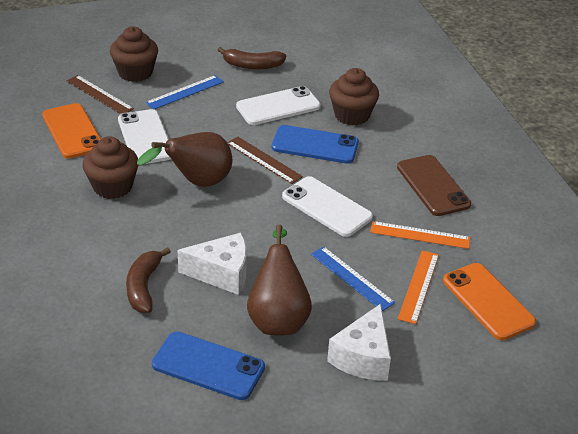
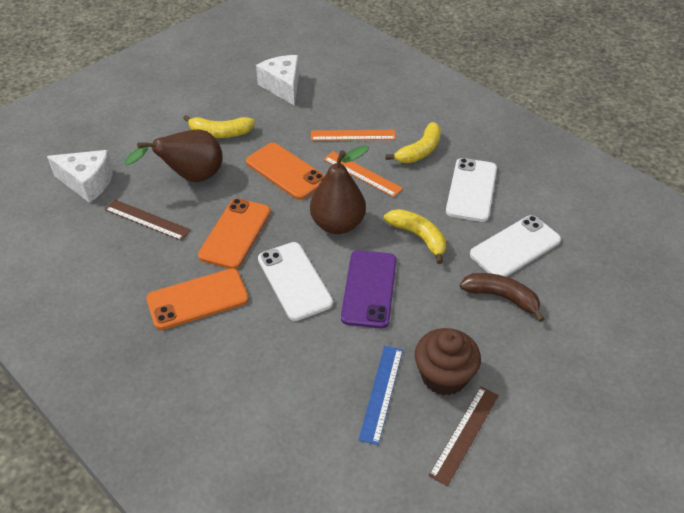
blue phone: [152,331,265,400] [271,125,359,164] = 2 -> none = 0
blue ruler: [145,75,224,109] [311,246,395,311] = 2 -> [358,346,403,445] = 1
brown banana: [126,247,171,313] [218,47,286,69] = 2 -> [460,273,544,322] = 1
brown cupcake: [83,136,138,199] [110,26,158,82] [329,68,379,125] = 3 -> [415,328,481,396] = 1
brown phone: [397,155,471,216] = 1 -> none = 0
orange phone: [42,103,101,159] [443,263,536,340] = 2 -> [146,268,249,330] [198,198,271,269] [246,143,325,200] = 3
purple phone: none = 0 -> [341,250,397,329] = 1
yellow banana: none = 0 -> [183,115,255,138] [384,209,446,264] [385,122,441,163] = 3

